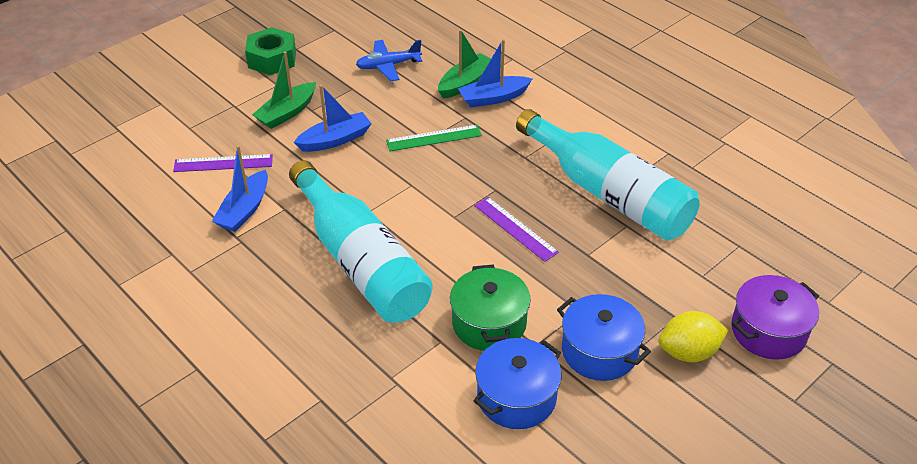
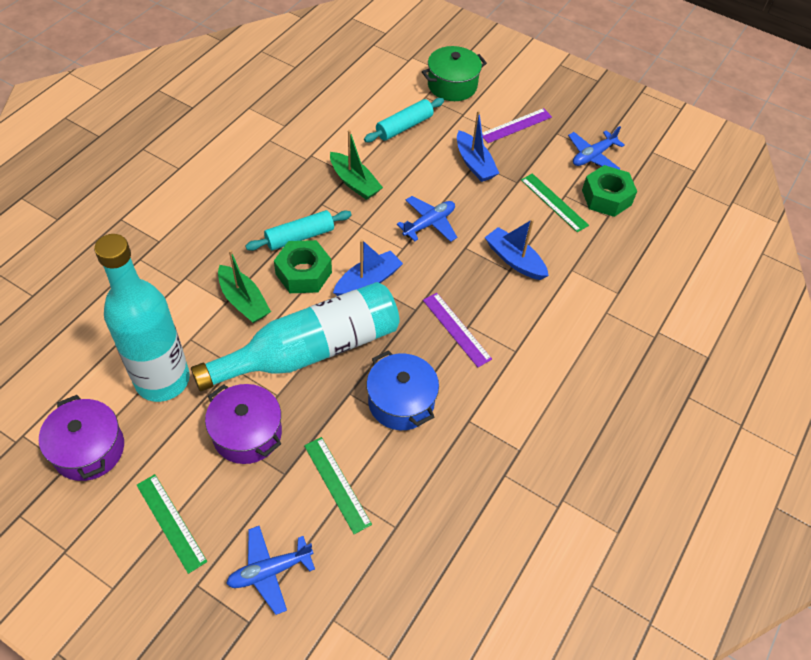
blue plane: [356,40,422,81] = 1 -> [226,526,315,615] [397,196,457,242] [568,126,625,170] = 3
blue pot: [474,338,562,429] [557,294,651,381] = 2 -> [366,350,439,430] = 1
green nut: [245,27,296,75] = 1 -> [274,240,332,293] [582,165,637,217] = 2
green ruler: [386,125,482,151] = 1 -> [137,474,207,574] [304,437,372,534] [521,173,589,233] = 3
purple pot: [731,275,819,360] = 1 -> [39,395,124,481] [205,384,282,464] = 2
turquoise rolling pin: none = 0 -> [246,210,352,251] [364,98,444,142] = 2
yellow lemon: [659,311,729,362] = 1 -> none = 0

